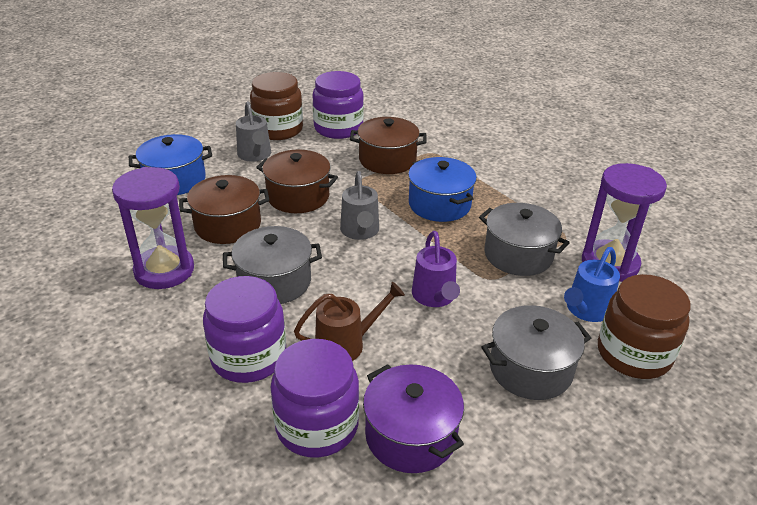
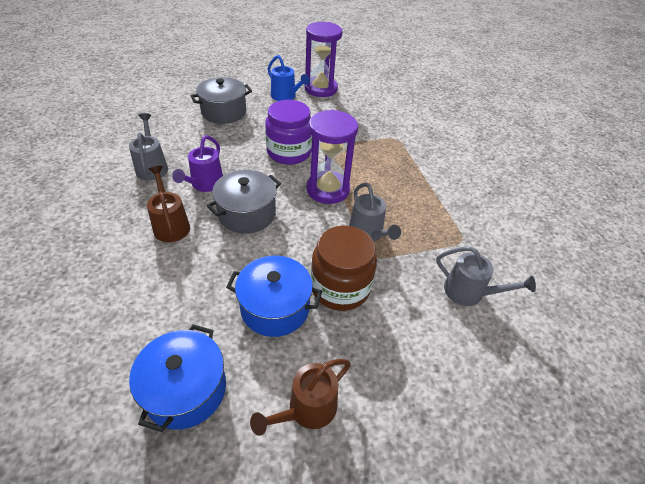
brown jar: [250,72,303,140] [598,274,690,379] = 2 -> [311,226,377,311] = 1
brown pot: [179,175,269,244] [256,150,338,213] [350,117,427,174] = 3 -> none = 0
brown watering can: [294,282,405,361] = 1 -> [147,166,190,242] [250,359,351,436] = 2
grey pot: [223,226,322,304] [479,203,570,276] [482,305,591,400] = 3 -> [190,77,252,124] [207,170,281,234] = 2
grey watering can: [236,101,271,162] [340,171,379,240] = 2 -> [129,113,168,181] [349,183,401,242] [436,247,536,306] = 3
purple jar: [203,276,286,383] [271,339,359,458] [312,71,364,139] = 3 -> [265,100,312,165] = 1
purple pot: [363,364,464,473] = 1 -> none = 0

